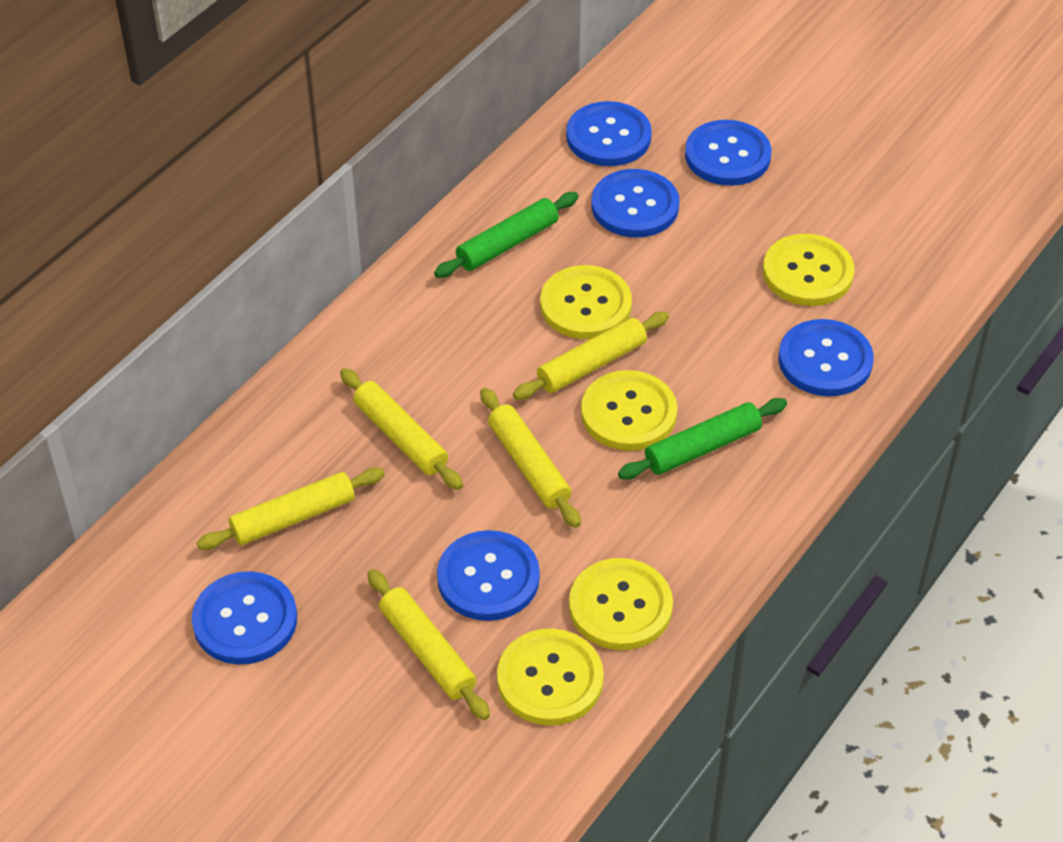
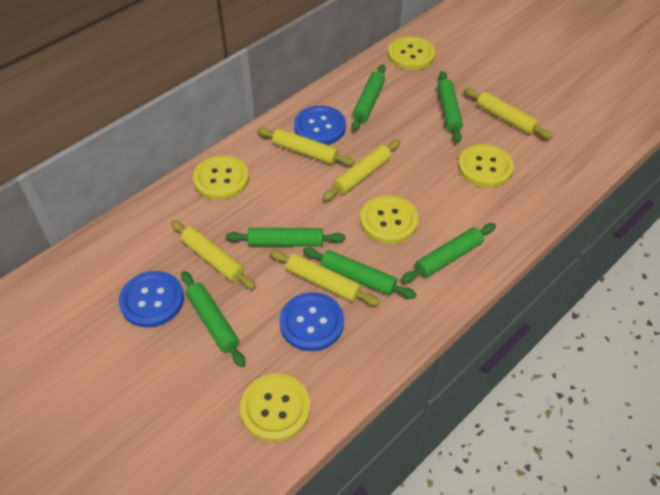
blue button: [192,571,297,665] [437,530,540,621] [566,101,652,166] [591,169,679,237] [685,120,772,186] [778,319,874,396] = 6 -> [119,271,184,328] [279,292,344,351] [294,106,346,145] = 3
green rolling pin: [434,192,579,278] [618,398,787,480] = 2 -> [181,271,245,367] [226,228,345,247] [303,247,417,299] [351,64,386,131] [401,223,496,283] [437,71,463,142] = 6

